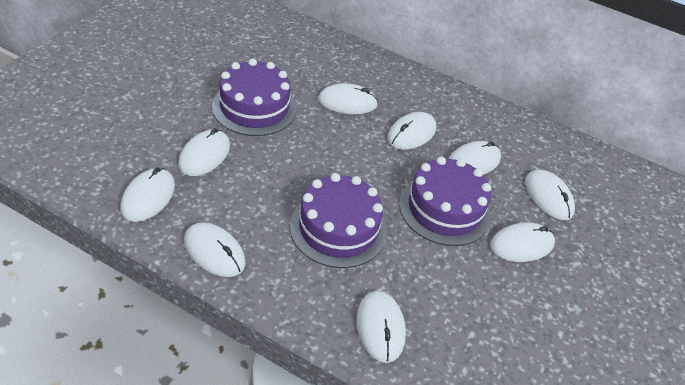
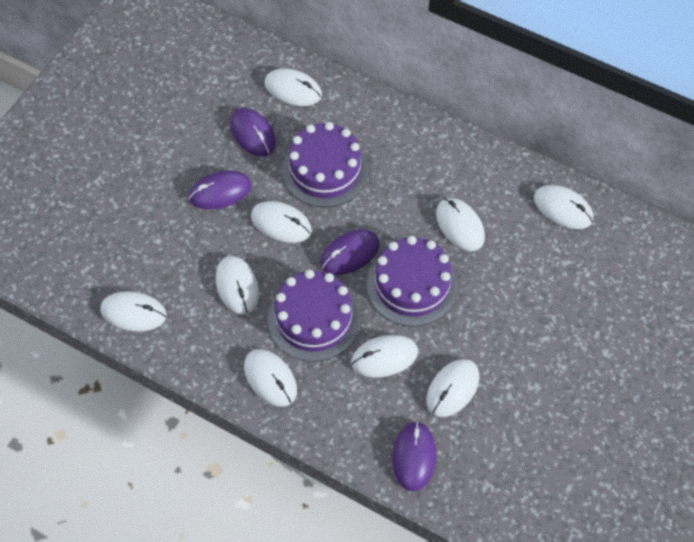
purple mouse: none = 0 -> [189,170,251,210] [230,108,276,157] [320,230,380,275] [392,421,436,491] = 4

